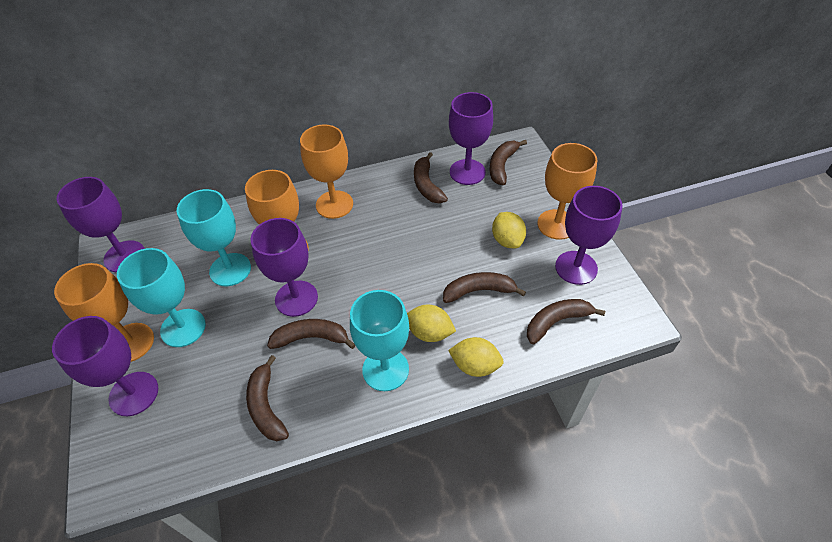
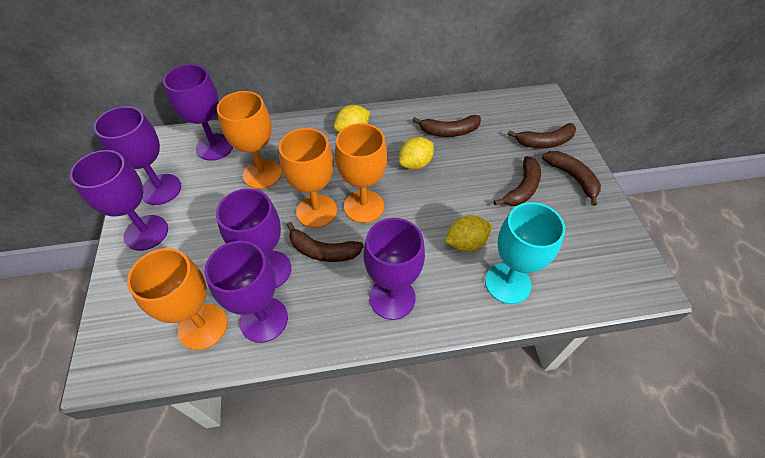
brown banana: [246,355,289,441] [267,319,355,349] [414,152,448,203] [443,272,526,303] [489,140,527,185] [527,299,605,344] = 6 -> [287,222,364,262] [413,115,481,137] [494,156,541,206] [508,123,576,148] [542,151,601,206] = 5
purple goblet: [52,316,158,416] [56,177,145,273] [251,218,318,317] [449,92,493,185] [555,186,622,285] = 5 -> [70,150,168,251] [94,106,181,205] [163,64,233,161] [205,241,288,343] [216,188,291,288] [364,218,425,320] = 6
turquoise goblet: [117,248,206,347] [176,189,251,286] [350,290,409,391] = 3 -> [485,202,565,304] = 1

